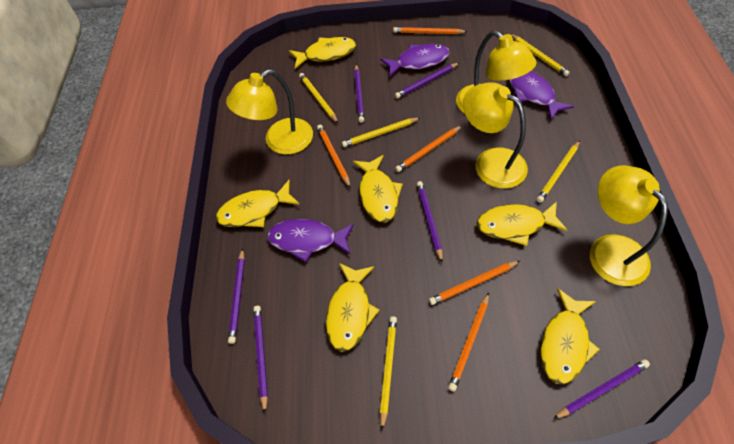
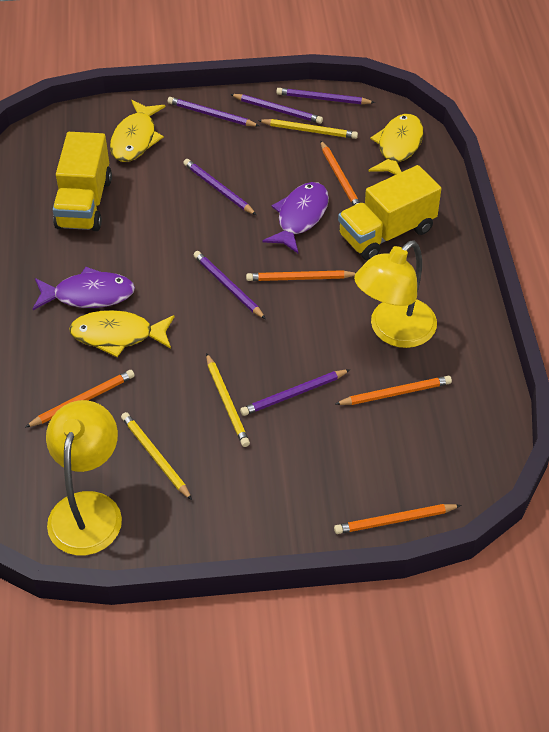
purple fish: [267,219,354,262] [380,44,450,78] [509,71,574,120] = 3 -> [33,267,135,310] [263,182,329,253] = 2
yellow fish: [216,180,300,227] [289,37,356,69] [326,263,379,352] [353,155,403,222] [477,201,567,246] [540,288,600,385] = 6 -> [69,310,175,357] [110,100,165,162] [368,114,423,175] = 3
yellow lamp: [226,69,313,154] [456,30,537,114] [463,82,528,188] [590,165,668,286] = 4 -> [46,400,122,555] [354,240,437,348] = 2
yellow pencil: [299,73,338,123] [342,117,421,147] [380,316,397,430] [511,34,570,76] [537,140,580,203] = 5 -> [121,412,192,500] [206,353,250,447] [258,119,358,139] = 3
yellow truck: none = 0 -> [53,132,112,231] [338,165,441,260] = 2

